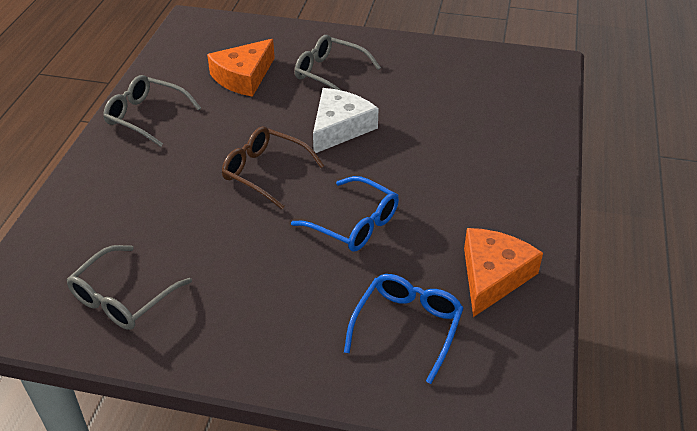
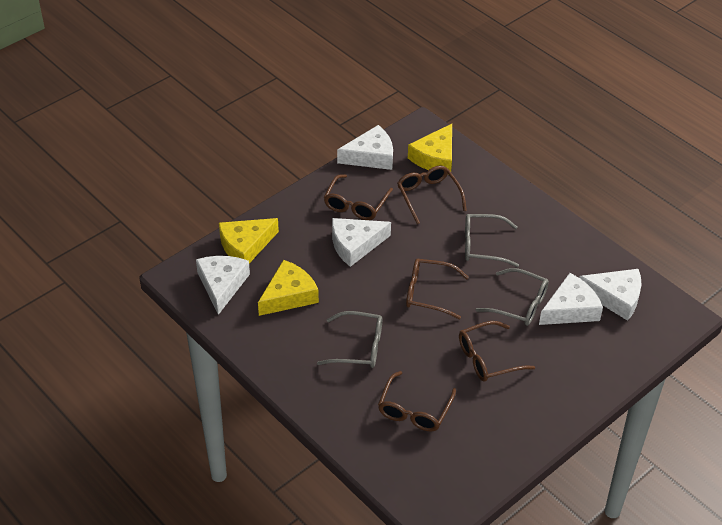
blue glasses: [291,176,399,252] [344,274,464,384] = 2 -> none = 0
brown glasses: [222,126,324,209] = 1 -> [324,174,393,220] [378,371,456,431] [397,166,467,224] [406,259,469,319] [459,321,535,382] = 5
orange cheese: [207,39,275,97] [464,228,543,317] = 2 -> none = 0
white cheese: [313,88,379,153] = 1 -> [196,256,250,315] [332,218,391,267] [337,125,393,170] [539,273,603,325] [579,269,641,321] = 5
yellow cheese: none = 0 -> [219,218,279,263] [258,260,319,316] [408,124,452,172] = 3

